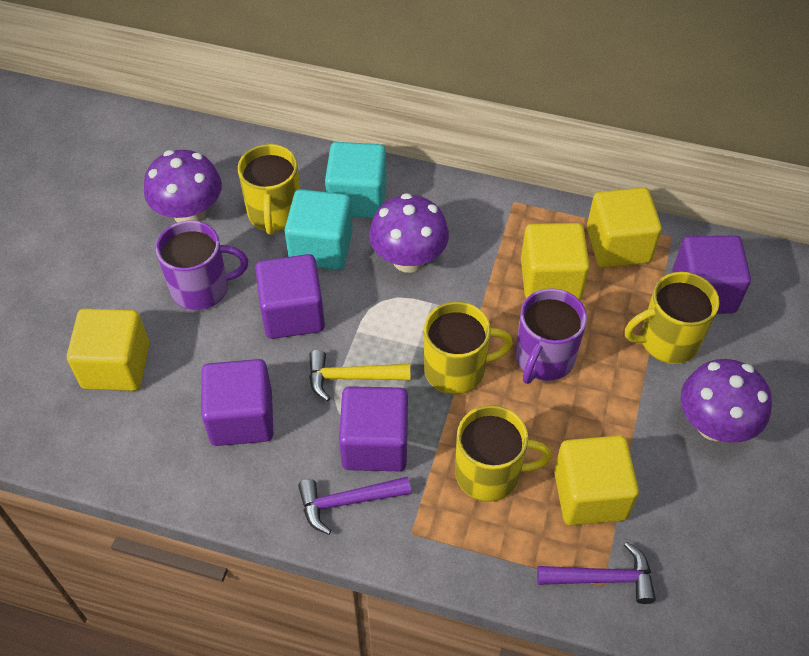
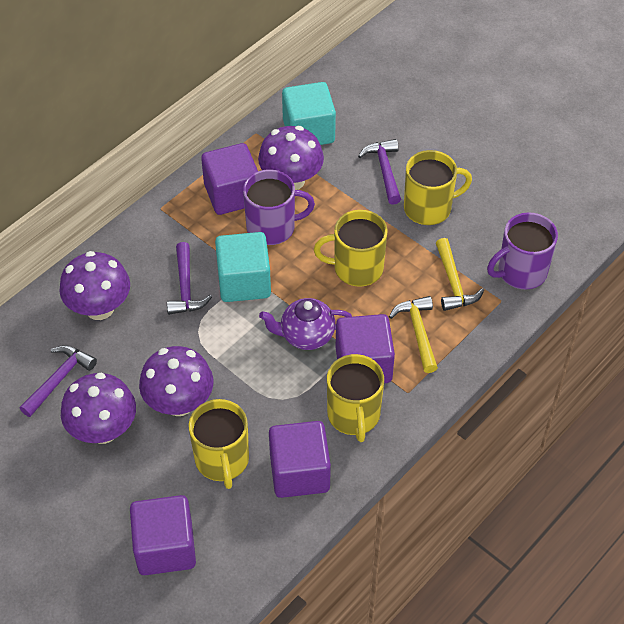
purple hammer: [298,476,411,535] [537,542,656,604] = 2 -> [19,345,97,417] [167,242,212,315] [358,139,401,205] = 3
purple mushroom: [144,150,222,223] [369,193,449,273] [681,359,772,443] = 3 -> [59,251,130,320] [61,373,136,444] [139,346,213,416] [258,126,324,190] = 4
purple teapot: none = 0 -> [259,298,352,350] = 1
yellow cube: [67,309,149,391] [521,223,590,300] [554,435,639,525] [587,187,662,268] = 4 -> none = 0
yellow hammer: [309,350,410,401] = 1 -> [389,296,438,373] [436,238,484,311] = 2

